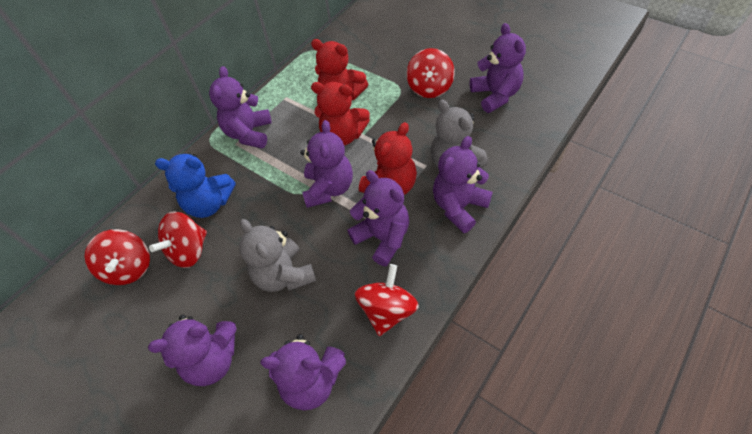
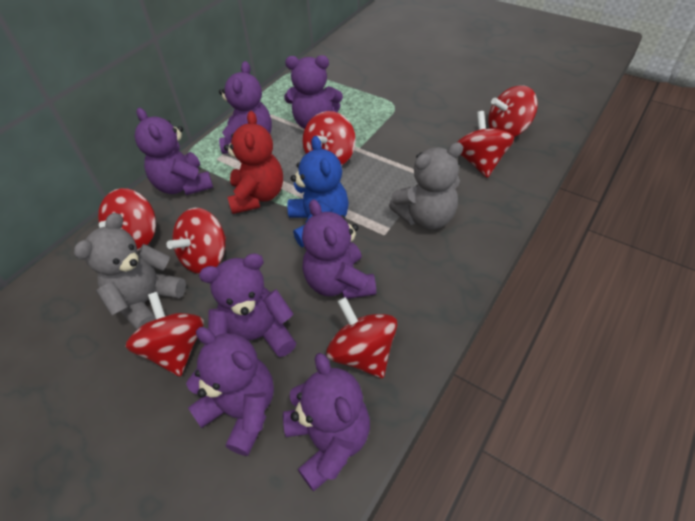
red spinning top: [85,229,150,285] [149,211,207,268] [355,264,419,336] [406,48,455,98] = 4 -> [98,188,156,251] [125,292,204,377] [166,208,226,274] [303,111,356,166] [327,297,398,378] [458,111,514,178] [488,86,538,137] = 7
red teddy bear: [311,39,368,100] [311,82,370,146] [359,122,417,195] = 3 -> [224,111,283,214] = 1

